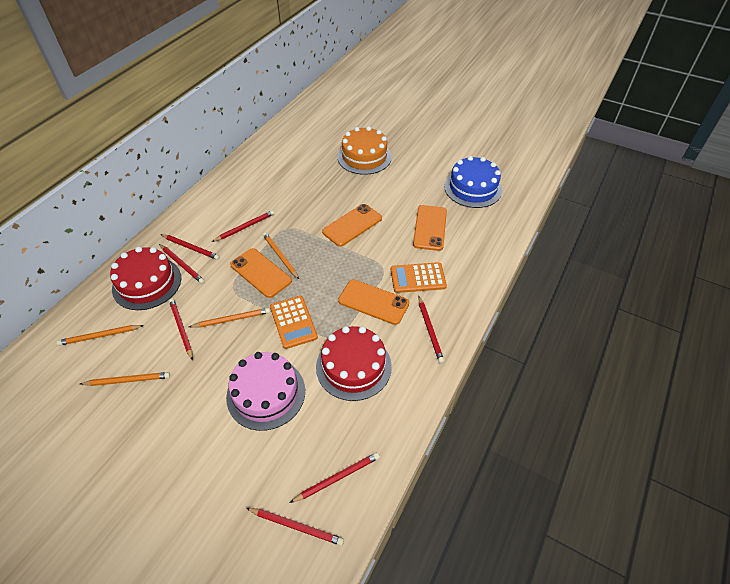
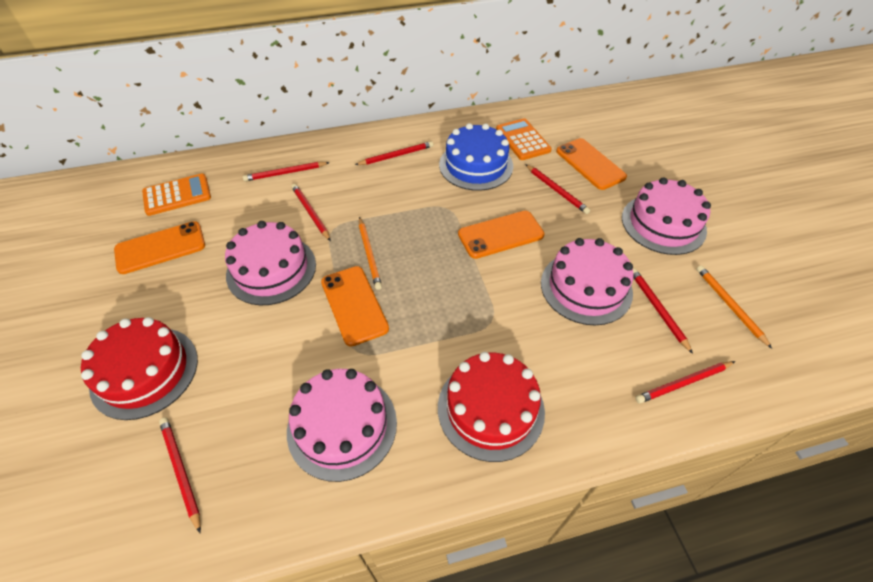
orange cake: [338,126,392,175] = 1 -> none = 0
orange pencil: [57,325,144,346] [80,372,170,386] [189,308,270,328] [263,232,299,279] = 4 -> [359,217,382,290] [696,265,772,349] = 2
pink cake: [226,352,305,431] = 1 -> [225,221,316,305] [287,369,397,482] [541,238,634,325] [622,177,711,255] = 4

